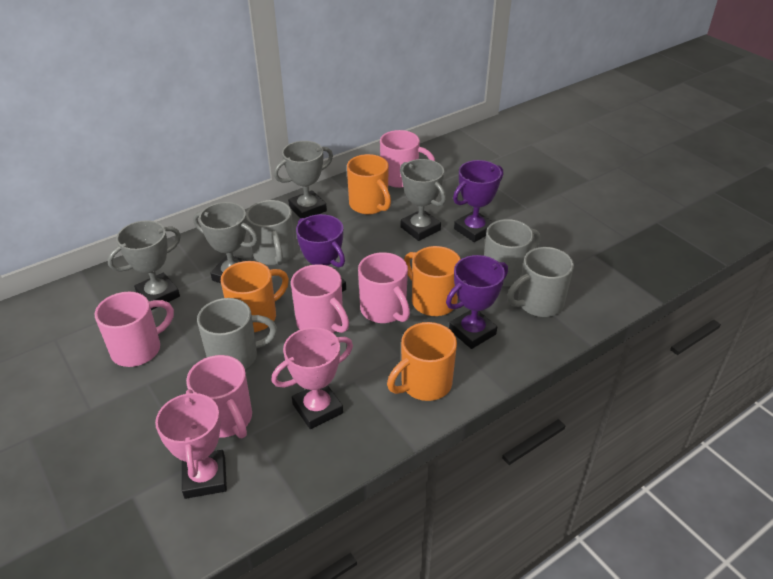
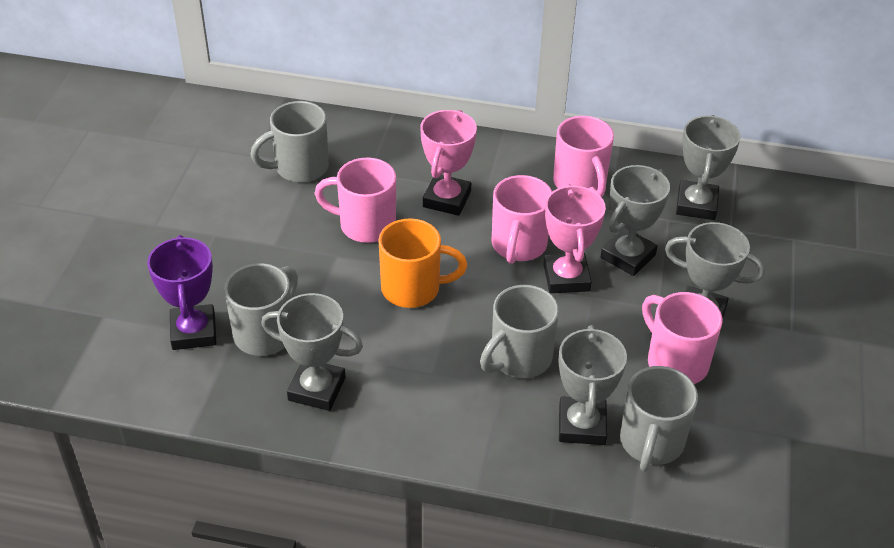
grey trophy: [107,220,181,310] [193,202,258,283] [274,141,333,218] [400,159,446,241] = 4 -> [261,293,363,411] [559,325,627,445] [601,165,670,276] [665,222,765,318] [676,115,741,220] = 5
orange mug: [221,261,289,332] [347,154,391,214] [387,322,457,401] [404,246,461,316] = 4 -> [378,218,467,308] = 1
pink mug: [95,292,174,367] [186,355,252,438] [291,264,349,333] [358,252,410,323] [380,130,435,188] = 5 -> [314,158,396,243] [492,175,552,264] [553,116,614,197] [642,292,723,384] = 4
purple trophy: [296,214,346,292] [446,255,508,349] [453,160,503,242] = 3 -> [147,235,217,350] = 1

